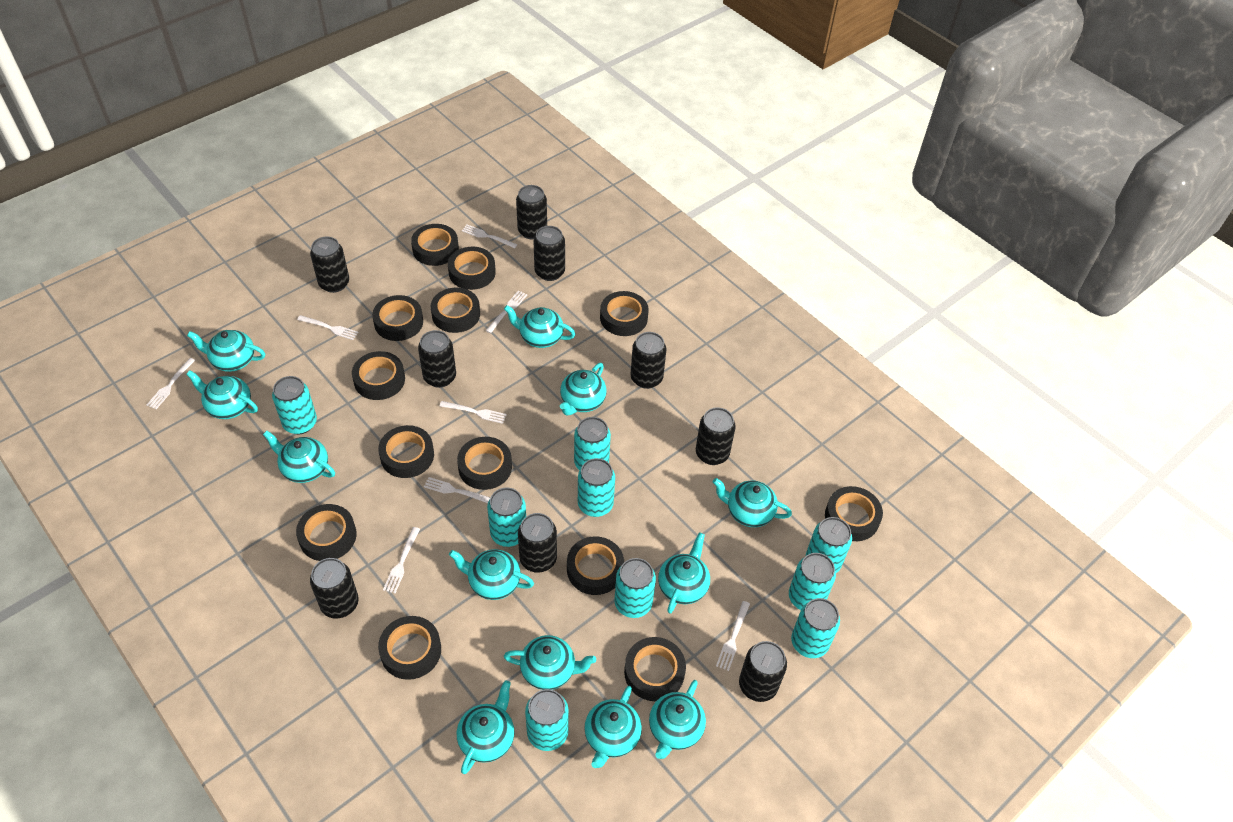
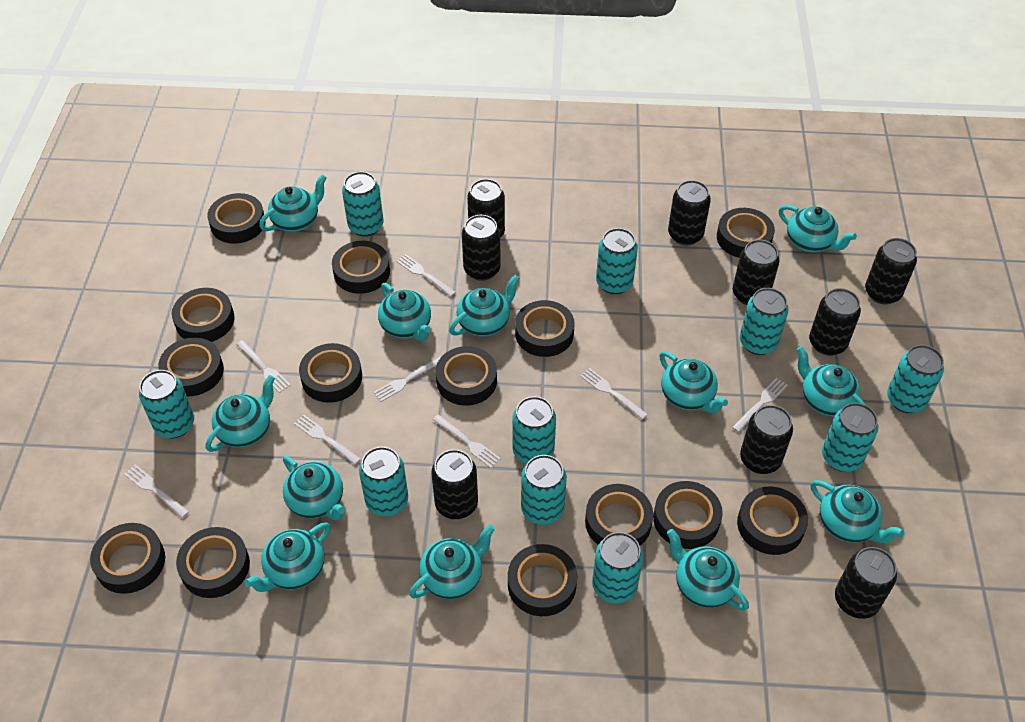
black tape: [296,504,357,561] [352,351,405,400] [372,295,423,341] [378,425,434,478] [378,616,441,680] [411,224,459,266] [431,288,480,333] [448,247,496,290] [457,437,512,490] [567,536,624,595] [600,291,649,336] [624,637,686,701] [825,486,883,541] = 13 -> [90,523,165,594] [158,338,224,396] [172,288,235,342] [176,527,250,598] [207,193,265,244] [299,343,362,403] [332,241,390,294] [436,346,497,406] [508,544,577,616] [515,300,575,357] [585,484,653,546] [653,481,723,549] [717,208,775,258] [737,487,808,555] = 14
turquoise can: [272,376,317,434] [487,487,526,547] [525,689,569,751] [574,417,611,470] [578,458,615,517] [614,558,656,618] [789,553,836,610] [791,598,840,658] [805,517,852,573] = 9 -> [139,370,194,438] [342,171,383,237] [359,447,408,516] [513,396,556,464] [521,455,567,525] [592,532,643,603] [596,228,638,294] [740,288,788,355] [822,403,878,472] [887,345,944,413] = 10

